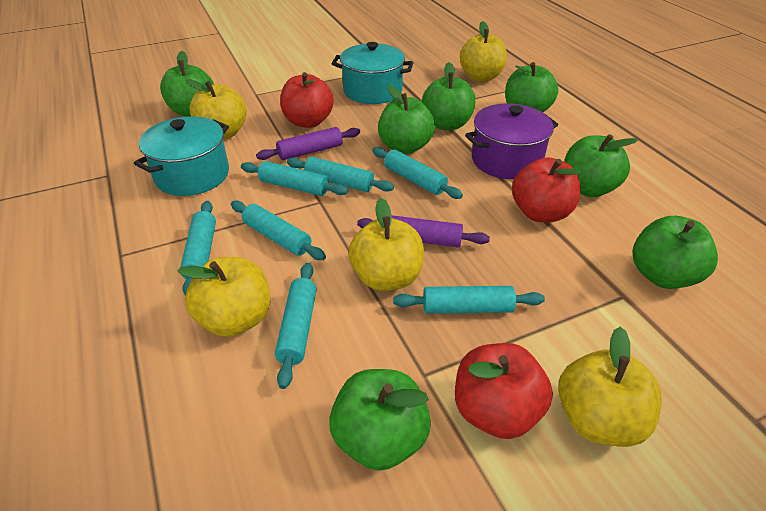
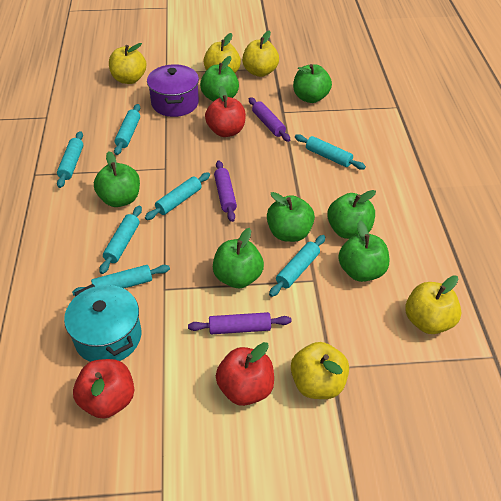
purple rolling pin: [256,127,360,160] [357,215,490,247] = 2 -> [188,312,292,334] [214,161,237,222] [249,97,290,142] = 3
turquoise pot: [134,116,229,196] [332,42,413,104] = 2 -> [64,284,141,362] = 1

